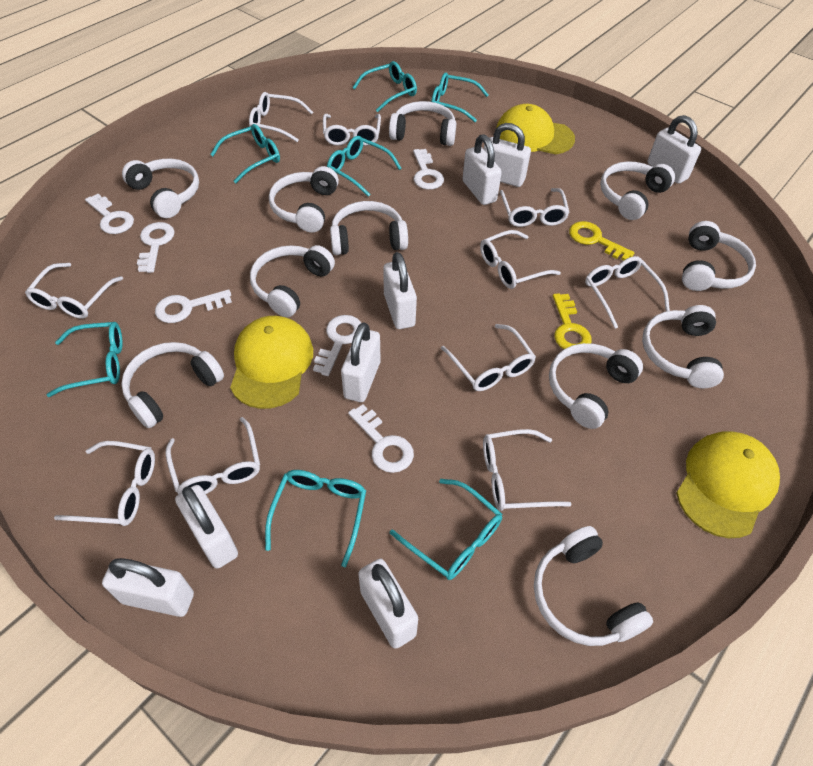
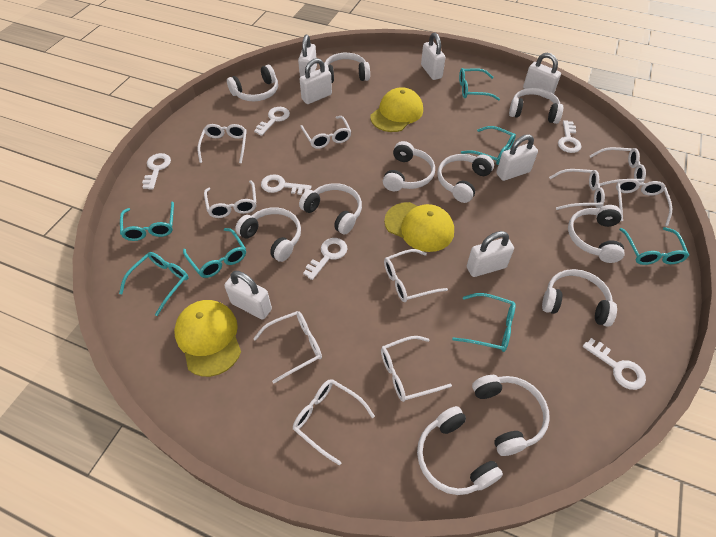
white padlock: [102,558,194,617] [175,485,238,569] [341,322,380,402] [358,559,418,649] [383,252,417,329] [462,134,502,205] [484,123,531,187] [647,115,701,184] = 8 -> [224,271,272,320] [298,35,317,77] [300,58,332,104] [421,33,446,80] [467,231,514,277] [496,134,538,181] [523,53,561,99] = 7
yellow key: [553,293,592,349] [569,221,634,261] = 2 -> none = 0

